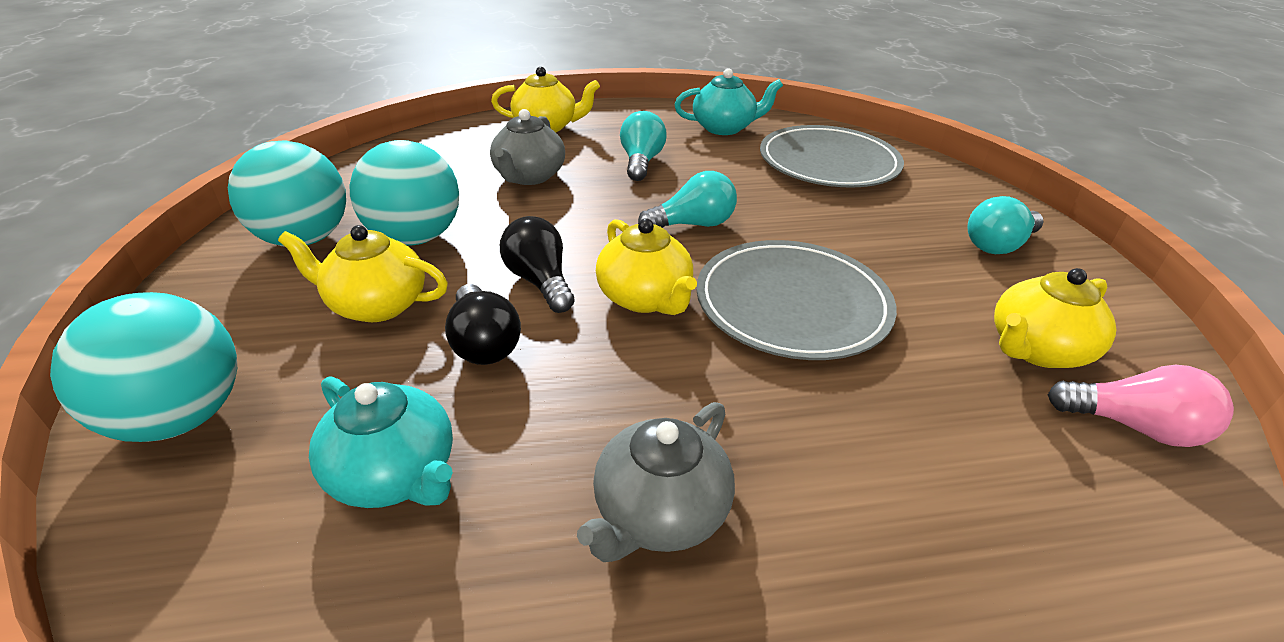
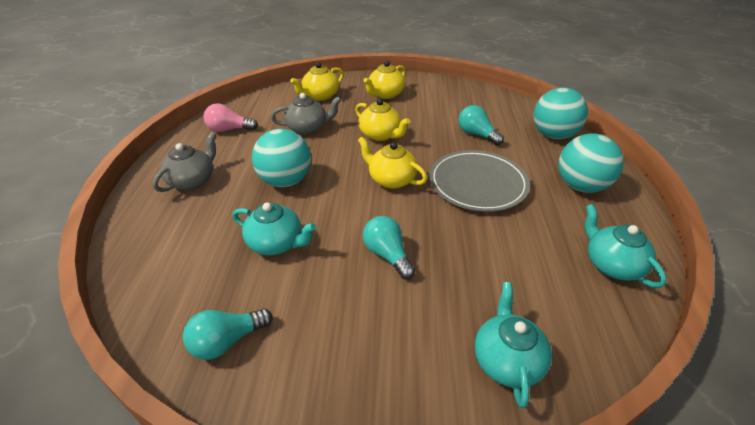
black light bulb: [445,284,521,365] [500,216,575,313] = 2 -> none = 0
grey plate: [697,240,897,360] [760,125,904,188] = 2 -> [429,150,530,212] = 1
turquoise teapot: [309,376,453,508] [674,68,783,135] = 2 -> [233,202,316,255] [475,282,552,408] [585,204,667,288] = 3

